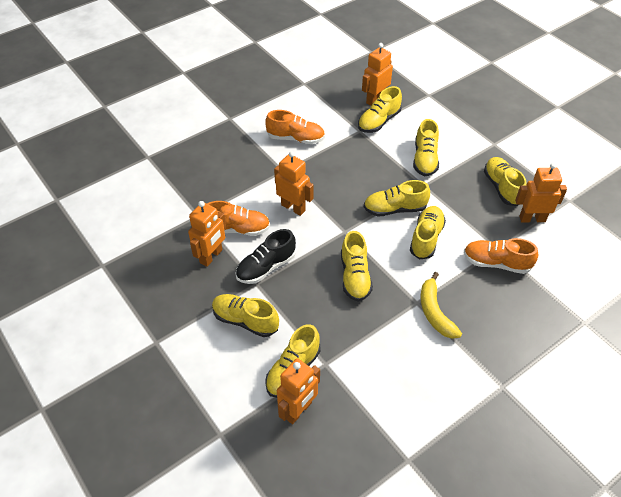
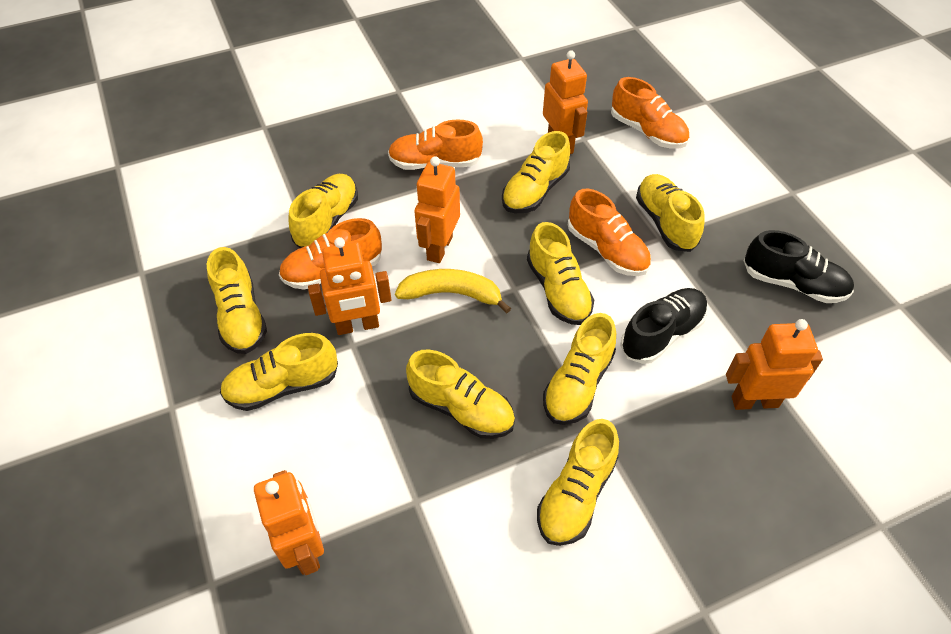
black shoe: [235,229,296,284] = 1 -> [620,288,708,364] [744,230,854,303] = 2
orange shoe: [207,201,270,236] [265,110,325,144] [464,238,538,274] = 3 -> [279,218,382,290] [388,120,483,170] [568,189,651,276] [611,77,689,149] = 4
yellow shoe: [212,294,279,337] [265,324,321,398] [341,231,373,302] [358,86,402,133] [364,180,430,216] [410,206,446,259] [413,119,439,176] [484,157,526,206] = 8 -> [207,247,267,354] [220,333,338,411] [288,174,358,248] [406,349,515,439] [502,131,570,213] [527,222,594,325] [537,419,619,546] [543,313,616,425] [636,174,705,252] = 9

